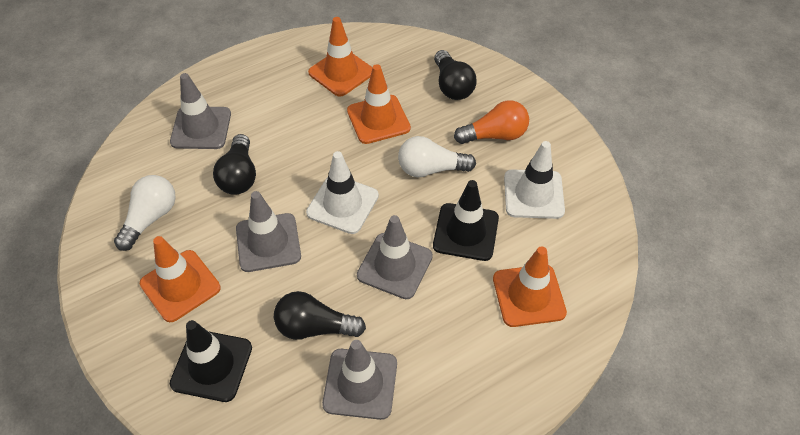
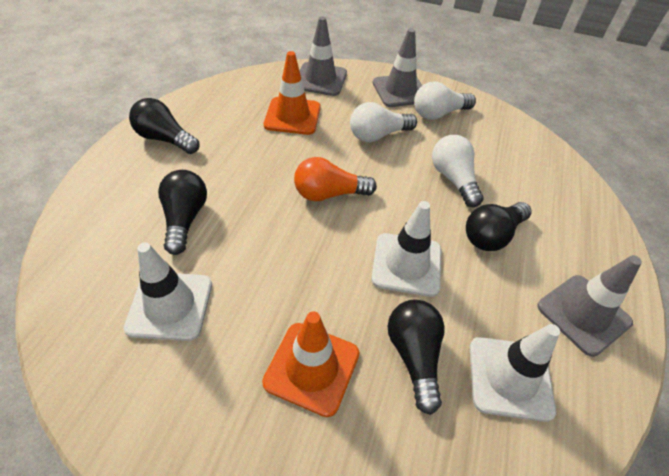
black light bulb: [213,134,256,195] [274,291,366,340] [434,50,477,100] = 3 -> [129,98,199,154] [158,170,207,255] [388,300,445,415] [466,202,532,251] = 4
black traffic cone: [170,320,252,402] [433,180,499,261] = 2 -> none = 0
grey traffic cone: [170,73,231,149] [236,191,301,272] [322,340,397,420] [357,215,433,299] = 4 -> [300,16,347,96] [373,28,422,107] [537,255,642,357] = 3
orange traffic cone: [140,236,221,322] [308,17,373,97] [347,64,411,144] [493,246,567,327] = 4 -> [262,311,360,417] [264,51,320,135] = 2
white light bulb: [114,175,176,251] [398,136,476,177] = 2 -> [350,102,417,142] [414,82,476,120] [432,135,484,207] = 3
white traffic cone: [306,151,379,234] [504,141,565,219] = 2 -> [123,243,212,341] [371,201,442,297] [470,324,560,422] = 3

